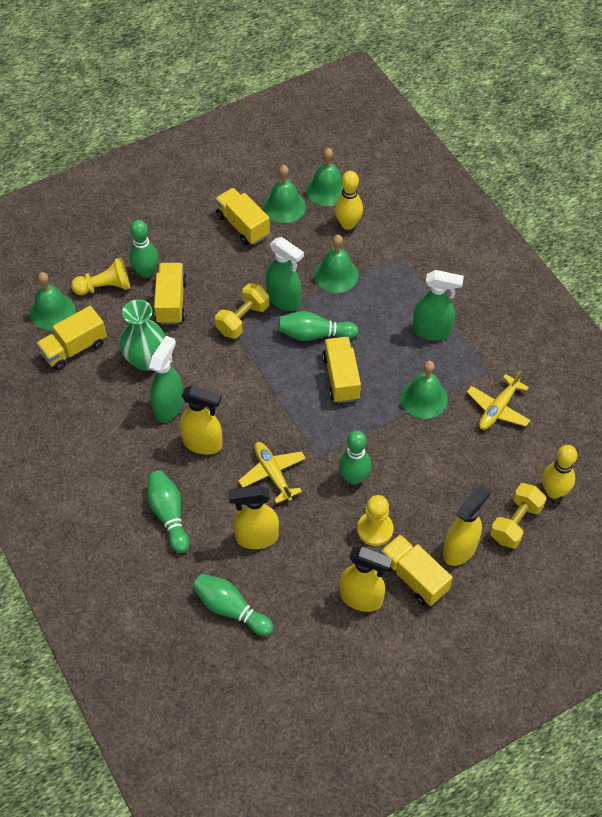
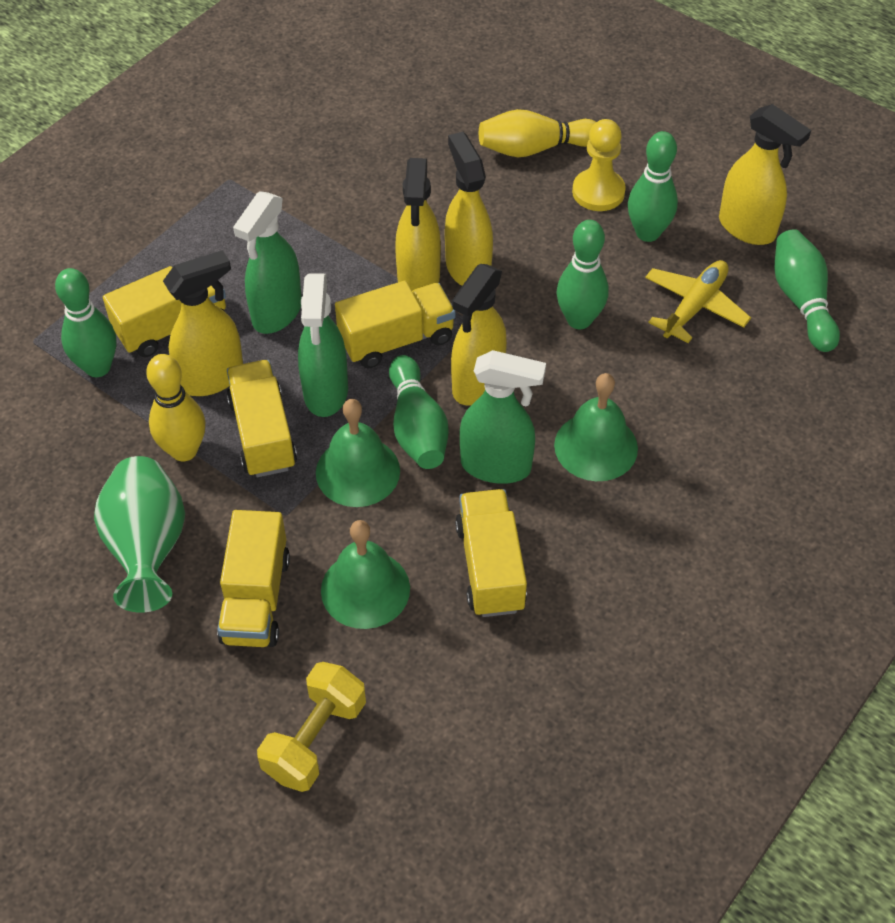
green bell: [30,272,75,330] [263,165,306,223] [306,148,343,206] [314,235,359,293] [401,361,448,419] = 5 -> [316,399,400,507] [321,520,410,629] [554,373,638,481] = 3
yellow dumbbell: [215,283,269,339] [490,483,547,548] = 2 -> [257,662,366,792] = 1
yellow pawn: [71,257,130,295] [357,495,394,546] = 2 -> [572,119,626,211] = 1
yellow plane: [238,442,306,504] [467,371,530,430] = 2 -> [645,260,751,343] = 1
yellow spray bottle: [180,386,223,455] [228,485,279,549] [340,547,393,612] [443,484,490,566] = 4 -> [163,250,243,396] [395,158,441,291] [445,132,493,286] [451,264,507,406] [719,104,811,245] = 5

